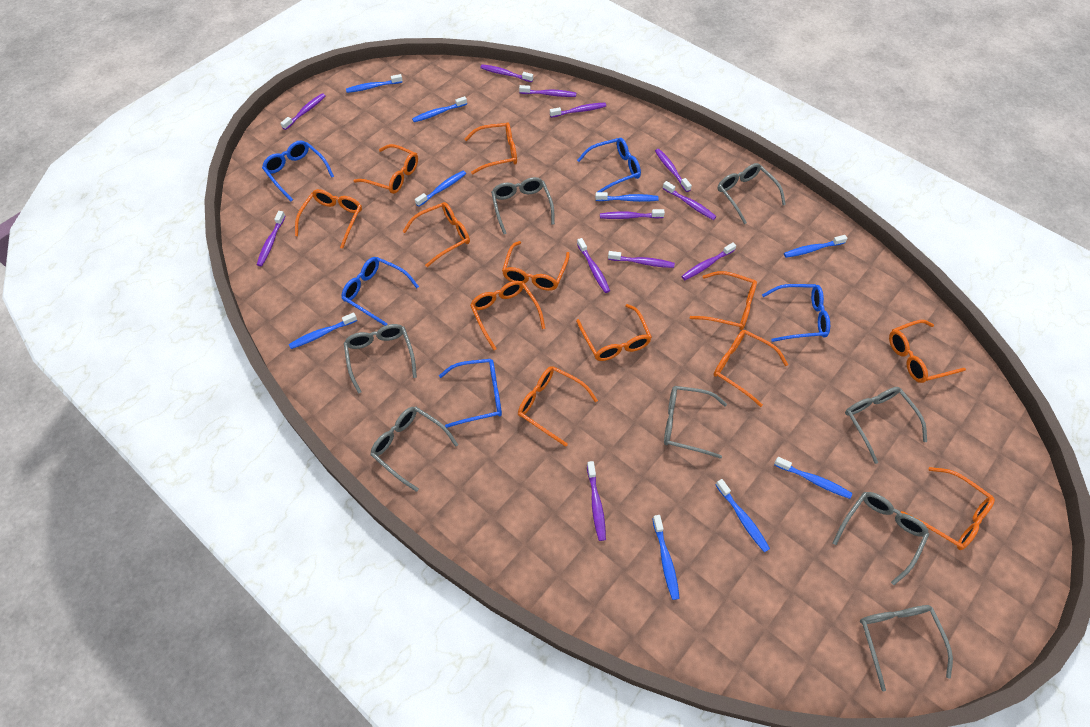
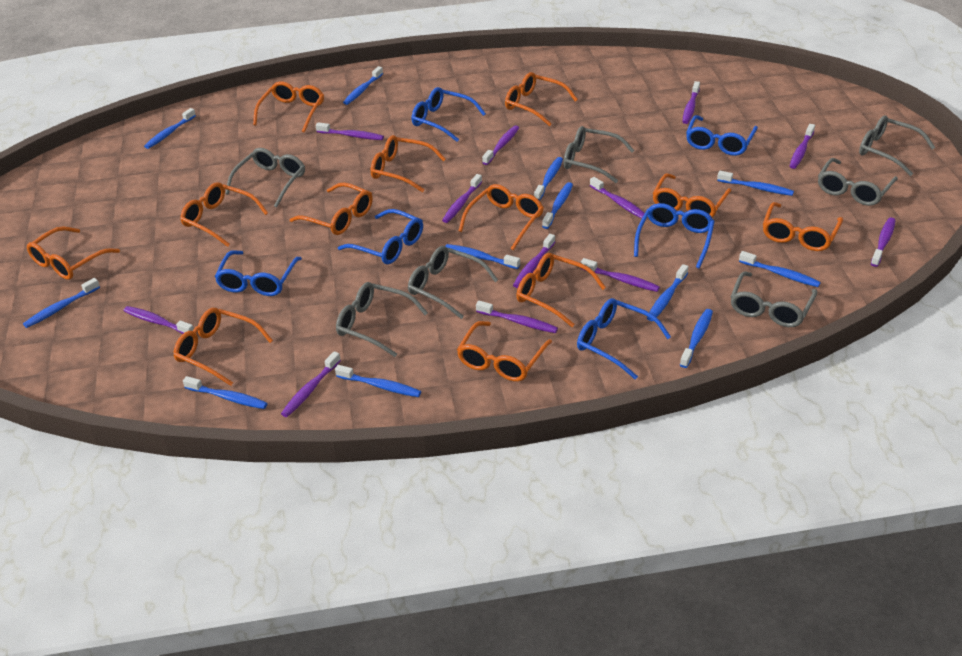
blue glasses: [262,140,334,201] [342,257,419,326] [439,359,502,428] [577,138,641,192] [762,284,830,342] = 5 -> [214,250,302,296] [338,209,423,264] [412,87,486,142] [577,298,671,379] [634,203,715,269] [686,115,758,156] = 6
blue toothbrush: [289,312,357,349] [346,74,403,93] [412,96,467,122] [415,171,466,207] [595,192,659,202] [653,515,680,600] [716,479,770,552] [774,457,852,499] [784,235,848,258] = 9 -> [23,278,100,328] [144,108,196,149] [183,376,268,409] [335,365,421,397] [343,66,383,105] [445,244,520,269] [534,157,563,201] [542,182,573,229] [647,264,689,321] [680,309,713,368] [717,171,794,196] [739,251,821,287] = 12
grey glasses: [344,324,417,394] [370,406,458,492] [491,177,555,234] [664,386,727,459] [718,163,786,224] [833,492,929,585] [845,387,927,464] [860,605,953,692] = 8 -> [225,148,305,207] [336,282,428,357] [408,246,498,319] [563,126,635,183] [731,271,817,327] [818,158,898,206] [859,115,936,176] = 7

